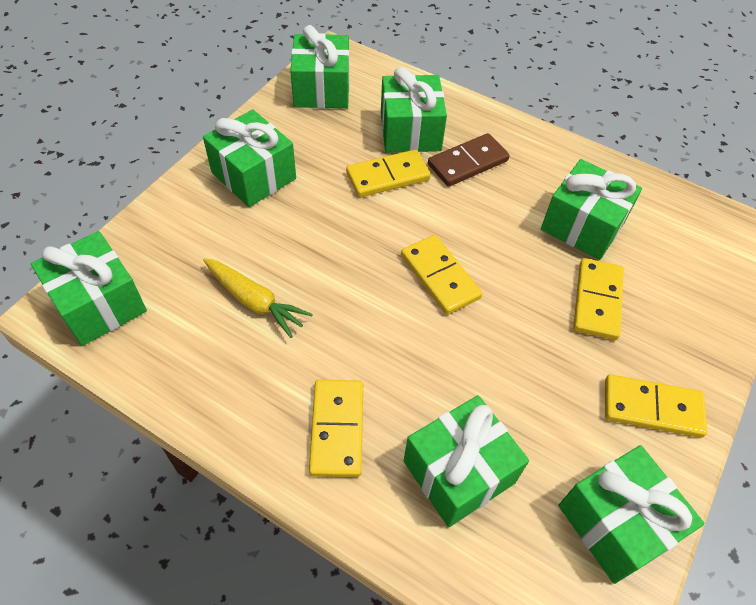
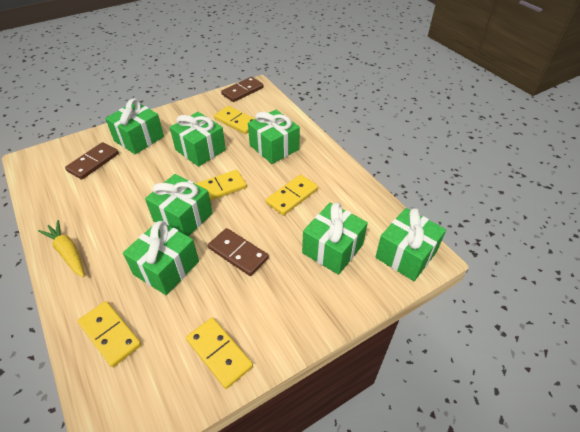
brown domino: [428,133,510,187] = 1 -> [65,142,119,180] [208,228,269,276] [221,77,263,102] = 3

